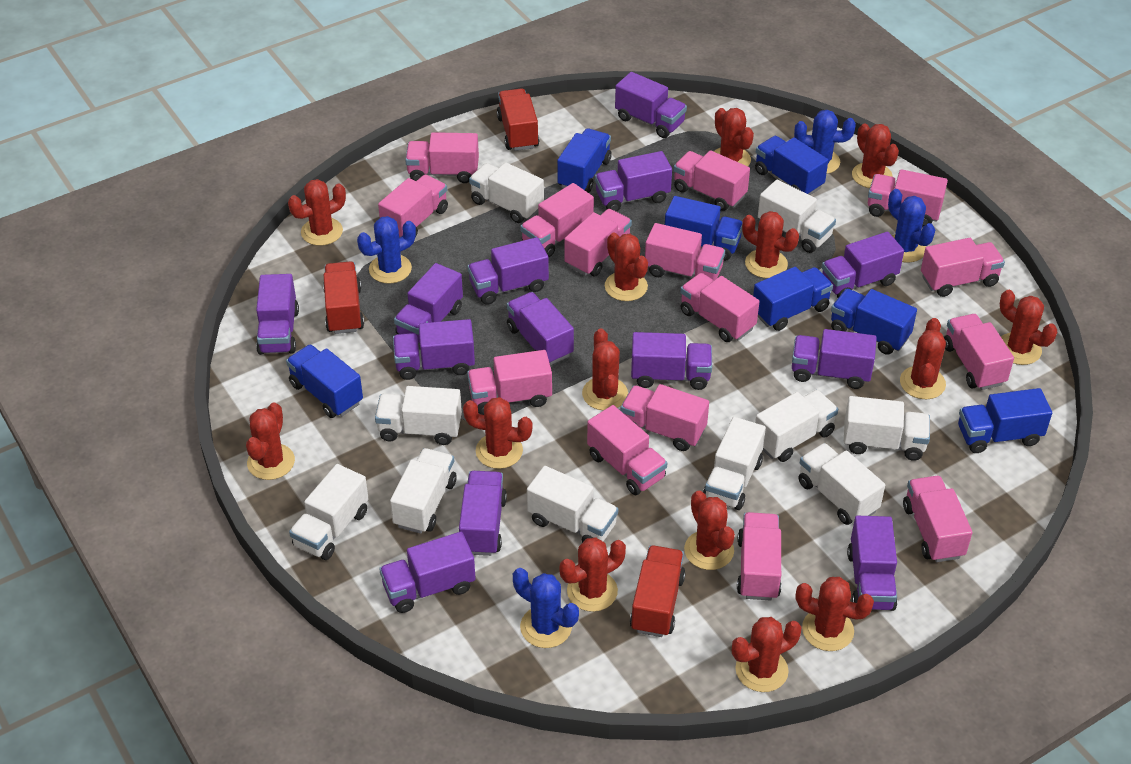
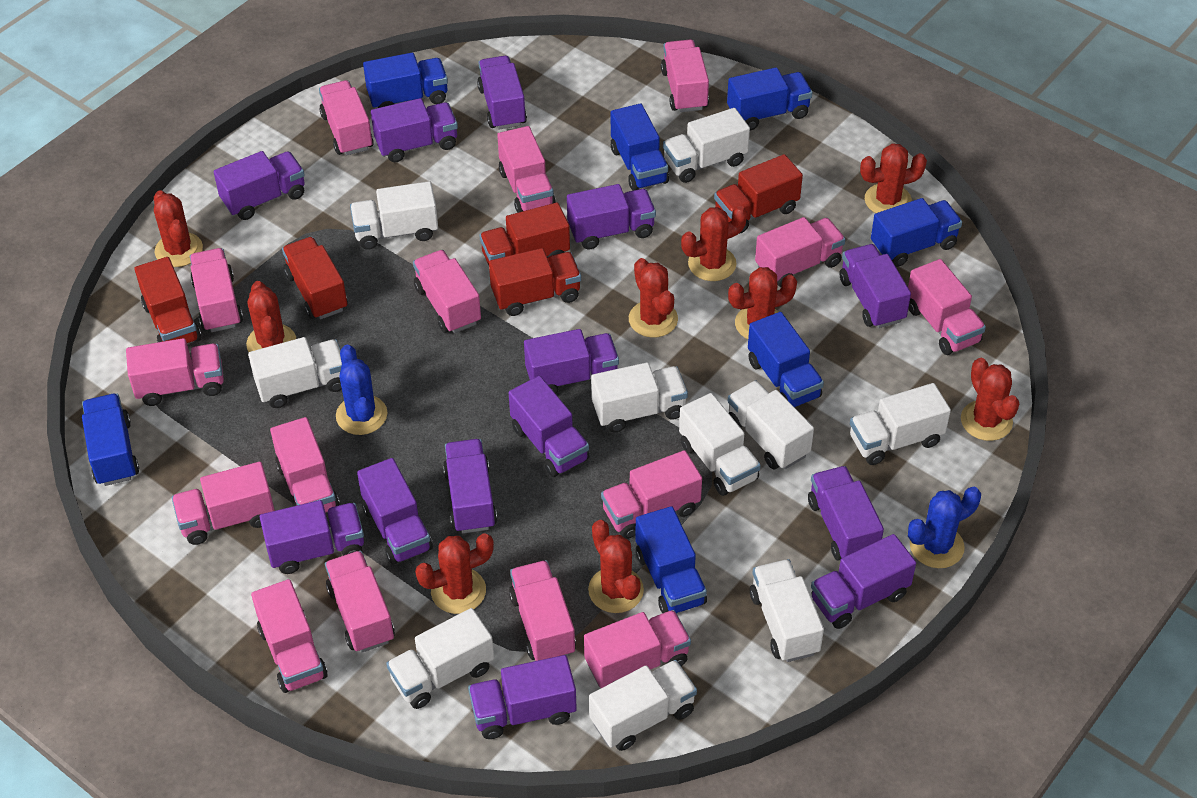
blue cactus: [357,216,416,284] [513,568,579,648] [794,110,856,174] [888,189,935,263] = 4 -> [336,344,387,435] [908,487,981,568] = 2
red cactus: [246,402,295,480] [288,179,346,246] [463,397,533,469] [560,537,626,612] [582,328,628,411] [605,233,648,301] [684,491,735,570] [714,108,754,166] [732,617,802,692] [742,211,799,278] [796,577,874,651] [852,124,899,188] [900,318,946,399] [1000,290,1057,365] = 14 -> [154,190,203,267] [246,281,296,352] [415,533,494,614] [588,520,644,613] [629,258,678,338] [681,206,747,281] [728,267,797,339] [860,143,927,213] [961,358,1019,441] = 9
red truck: [323,261,364,334] [497,88,539,151] [630,545,685,637] = 3 -> [134,257,201,344] [282,237,348,319] [479,203,570,265] [489,248,581,316] [714,154,803,234] = 5

